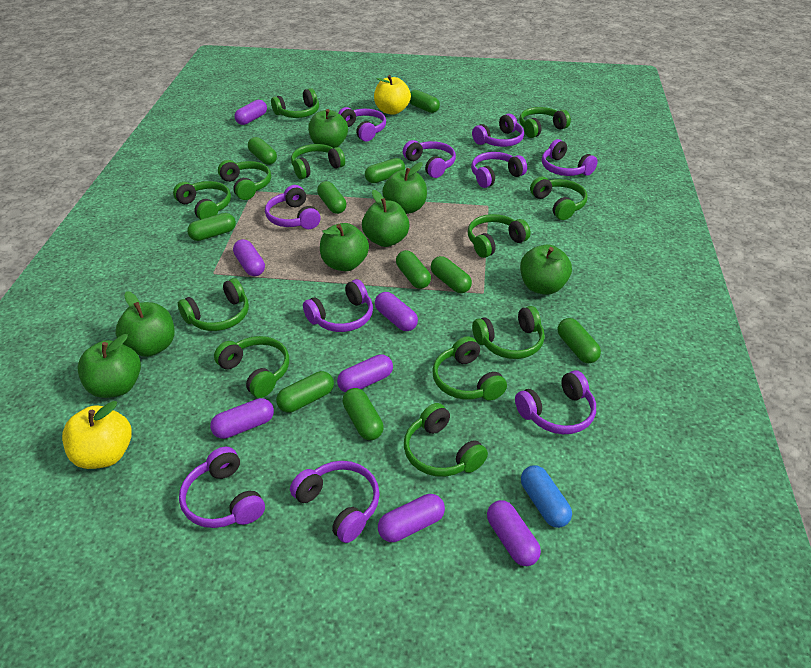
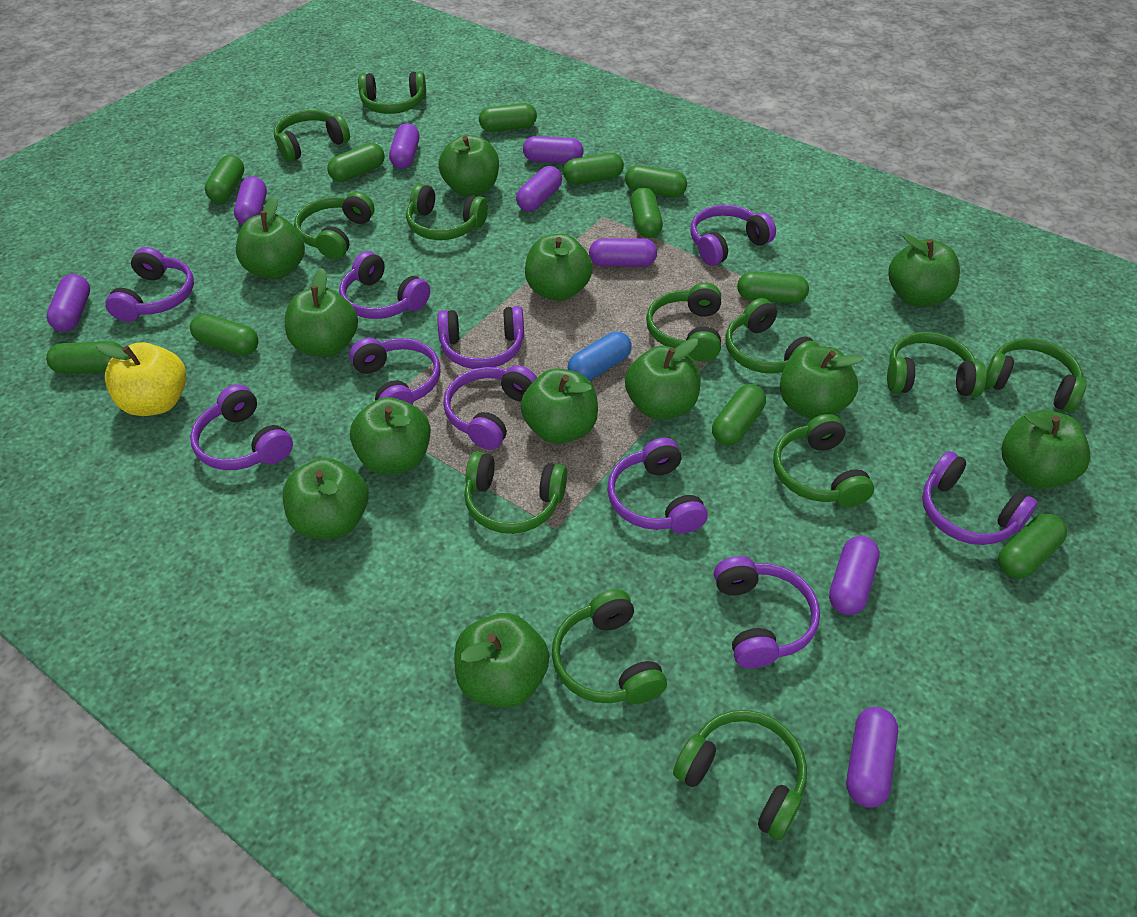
green apple: [77,334,141,398] [115,291,175,357] [308,109,348,148] [320,223,369,271] [362,190,410,247] [382,162,427,214] [520,245,572,295] = 7 -> [236,196,305,279] [283,458,369,539] [285,268,358,357] [350,397,431,474] [438,135,499,197] [454,613,550,708] [521,368,598,444] [525,234,593,301] [625,338,701,420] [780,346,864,419] [888,234,960,307] [1001,410,1090,488] = 12
green capsule: [187,213,236,241] [248,137,277,165] [276,371,334,412] [317,181,347,214] [342,388,384,440] [365,158,405,183] [396,250,431,289] [409,90,440,113] [431,256,472,293] [558,318,601,363] = 10 -> [46,341,123,374] [190,314,259,355] [205,155,244,203] [327,143,385,182] [479,103,537,132] [563,153,624,184] [625,165,687,197] [630,187,663,238] [712,384,766,446] [737,271,809,304] [998,514,1067,579] = 11
purple capsule: [210,398,274,439] [233,239,265,276] [235,100,267,125] [337,354,393,393] [375,292,418,331] [378,494,445,542] [487,500,541,566] = 7 -> [46,274,90,332] [234,176,267,225] [389,123,419,169] [516,166,562,211] [523,136,584,163] [589,238,657,267] [829,536,880,615] [846,707,898,807] = 8
yellow apple: [62,401,132,469] [374,75,411,115] = 2 -> [96,342,186,416] = 1

